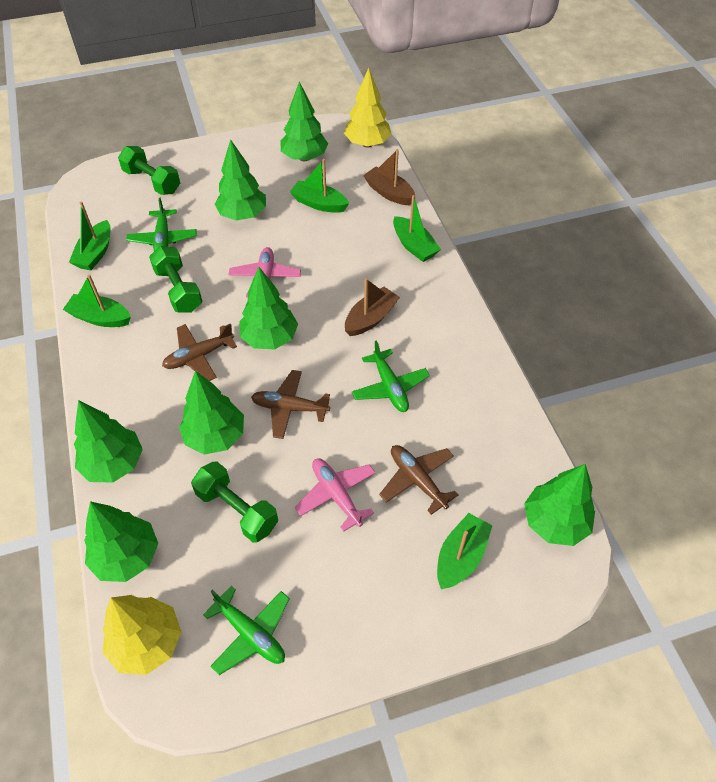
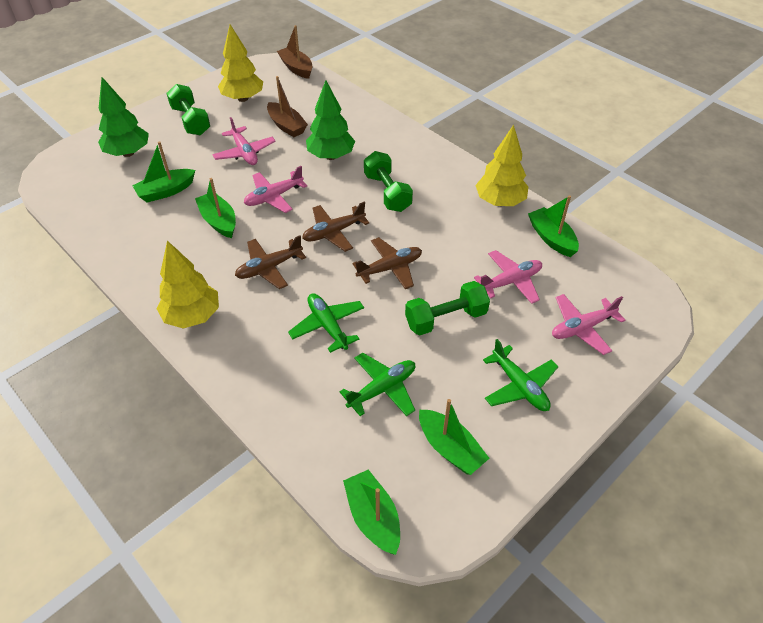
green tree: [74,400,143,482] [84,501,159,582] [179,371,244,455] [215,139,266,221] [240,267,298,349] [280,82,328,161] [524,464,595,546] = 7 -> [98,77,149,157] [306,80,355,160] = 2
pink plane: [228,247,301,297] [295,458,376,531] = 2 -> [212,117,276,165] [244,166,307,213] [474,250,542,304] [552,294,625,355] = 4
yellow tree: [103,595,181,675] [344,68,392,148] = 2 -> [157,241,219,329] [218,24,263,102] [475,125,528,206] = 3

